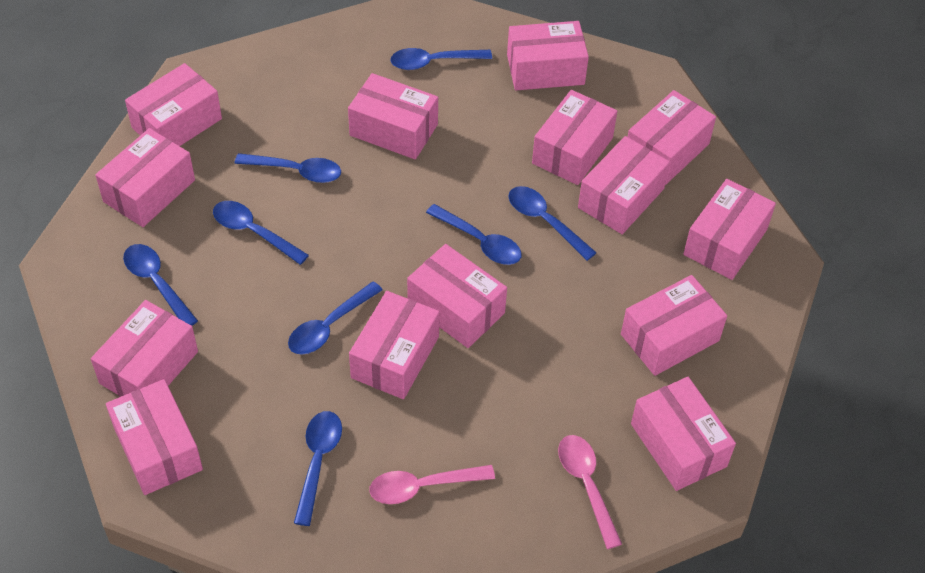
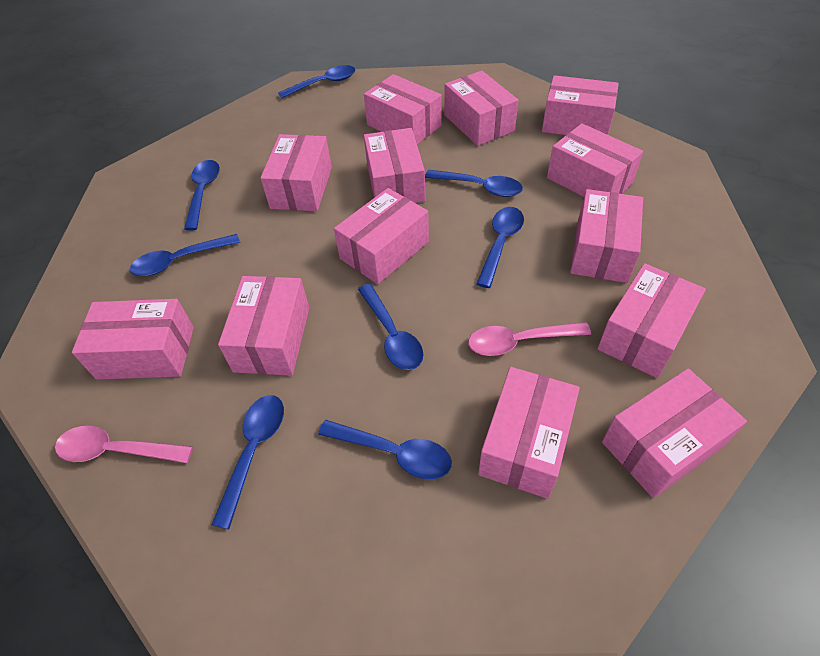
pink box: [91,300,198,397] [95,128,195,227] [106,379,203,495] [125,63,222,146] [348,73,438,160] [349,291,440,399] [407,244,507,348] [507,21,589,90] [532,90,617,185] [578,136,670,234] [621,275,727,376] [628,90,716,185] [631,377,736,491] [683,179,776,280] = 14 -> [72,299,194,380] [218,276,309,376] [260,134,332,211] [334,188,429,284] [364,74,442,144] [364,128,425,203] [444,71,518,146] [478,367,580,499] [542,75,619,135] [547,123,643,197] [570,189,643,283] [597,263,706,378] [602,368,747,498] = 13

